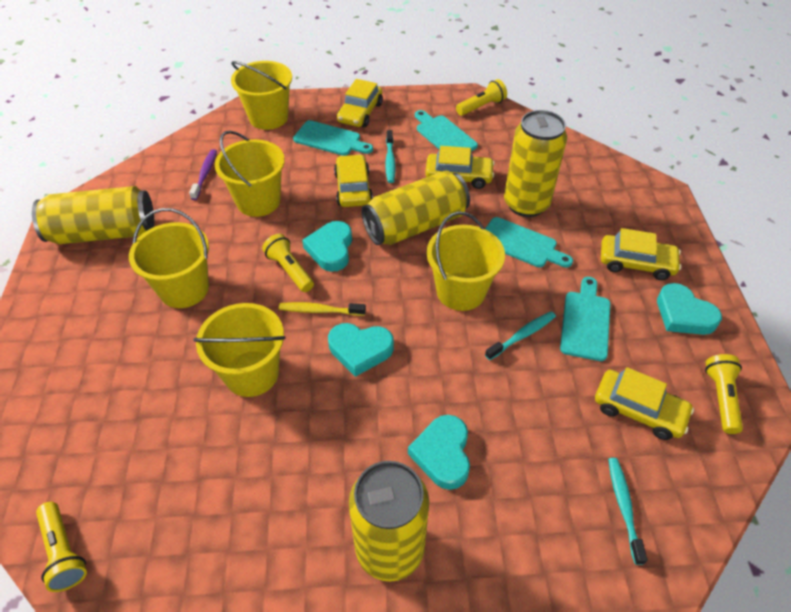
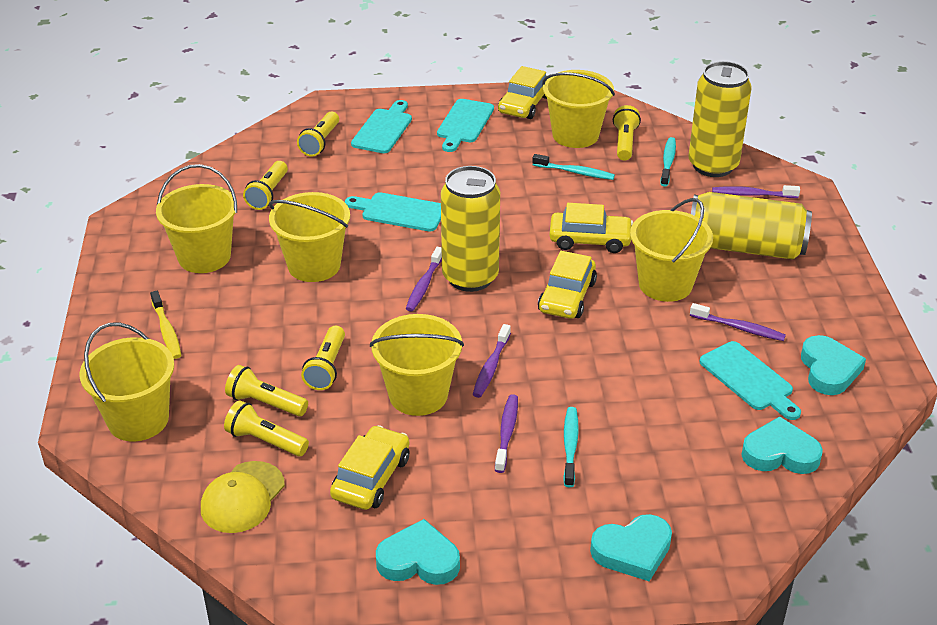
purple toothbrush: [189,149,217,200] = 1 -> [406,247,442,311] [473,324,511,398] [495,394,518,473] [690,303,786,341] [712,185,800,198] = 5
yellow bucket: [129,208,209,308] [193,303,286,397] [215,130,285,217] [231,61,292,130] [427,211,505,311] = 5 -> [80,322,174,441] [156,164,237,273] [269,192,350,282] [370,314,464,416] [542,70,615,148] [630,198,713,302] = 6
yellow can: [32,186,154,244] [349,461,429,582] [361,170,470,245] [504,110,567,217] = 4 -> [441,166,500,292] [688,61,751,177] [691,192,812,260] = 3
yellow cap: none = 0 -> [201,461,285,533] = 1
yellow car: [334,154,373,207] [337,79,383,127] [425,146,495,189] [595,367,694,440] [601,228,681,280] = 5 -> [330,425,409,510] [498,66,547,119] [538,251,597,319] [549,203,633,253] = 4
yellow flashlight: [36,502,87,592] [262,234,314,292] [456,79,507,116] [705,354,743,434] = 4 -> [224,400,309,456] [225,365,308,416] [243,161,288,210] [297,112,339,157] [301,326,345,390] [613,105,641,160] = 6

